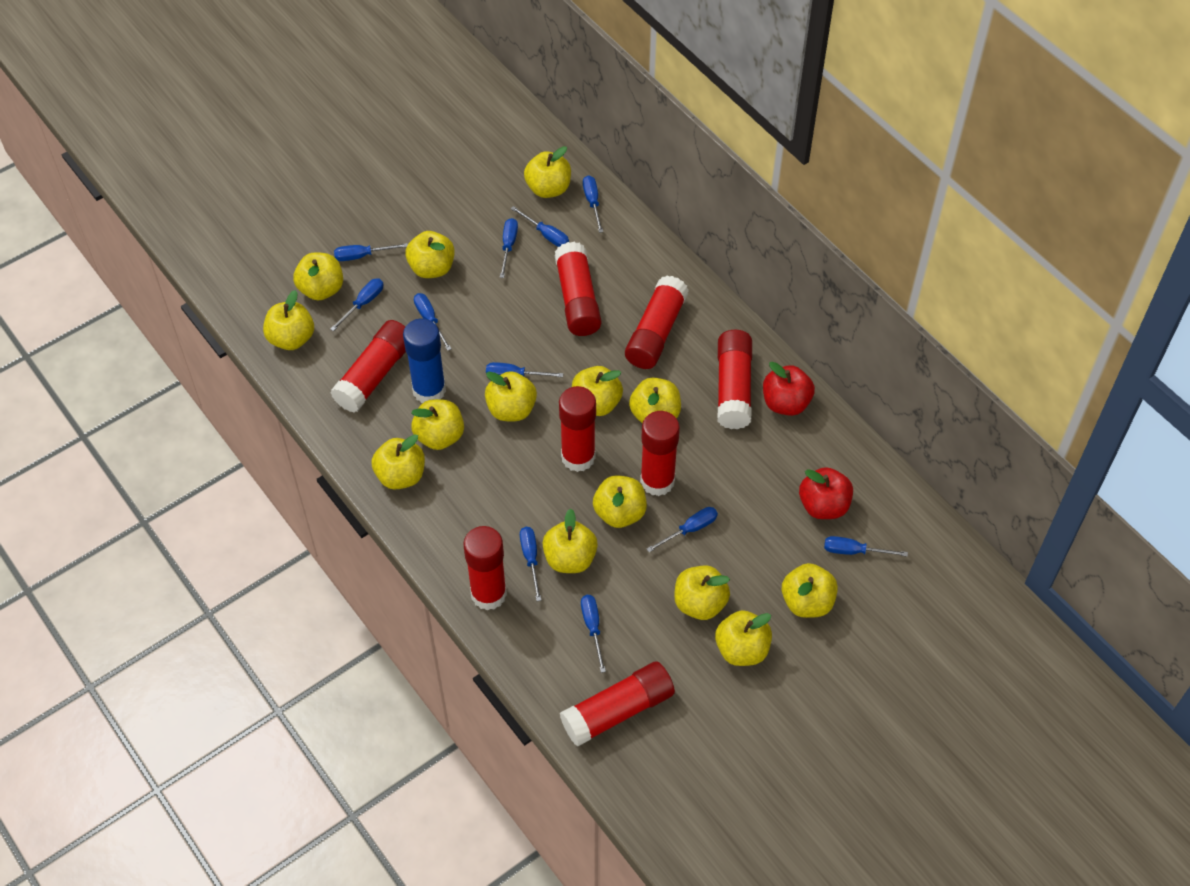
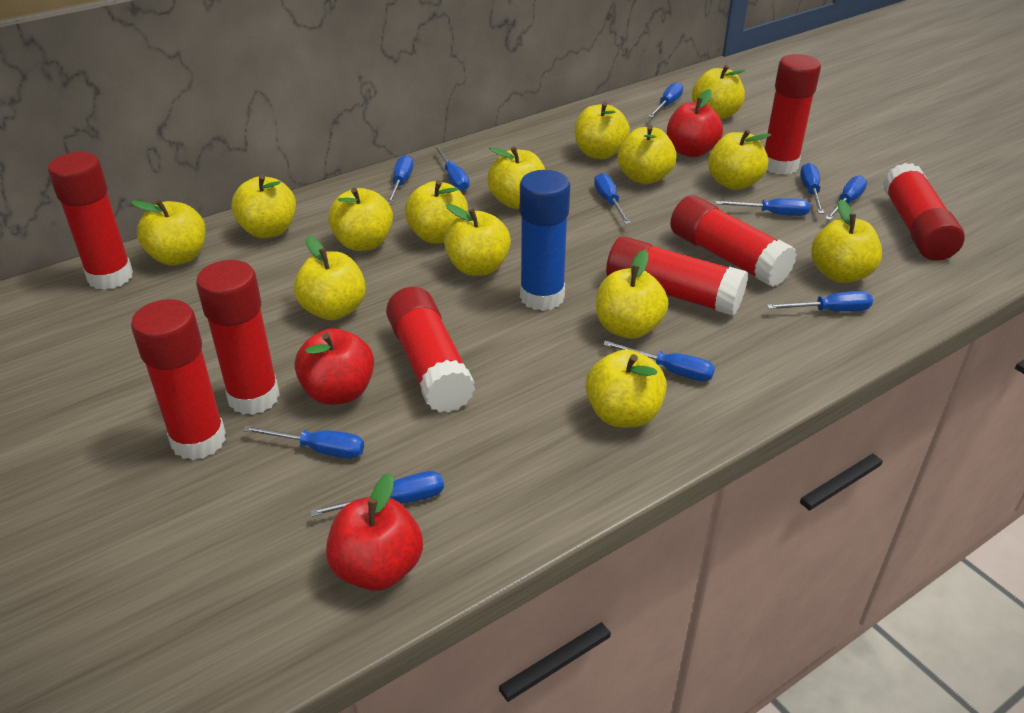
red apple: [763,362,815,416] [799,467,853,519] = 2 -> [294,328,374,405] [326,473,423,591] [667,89,723,157] = 3

